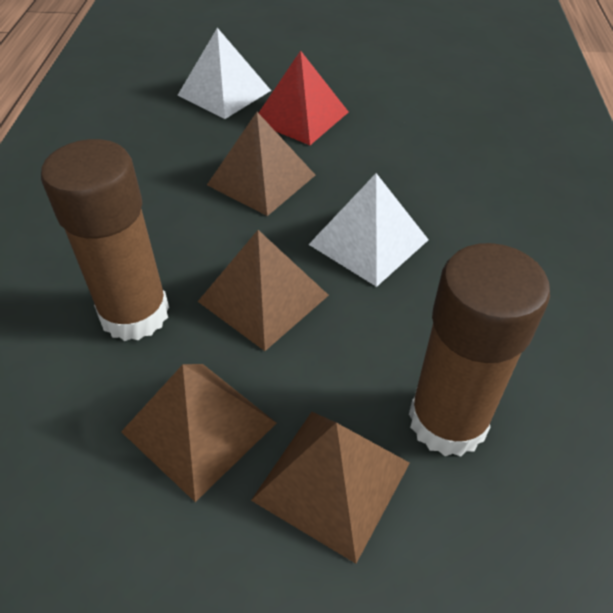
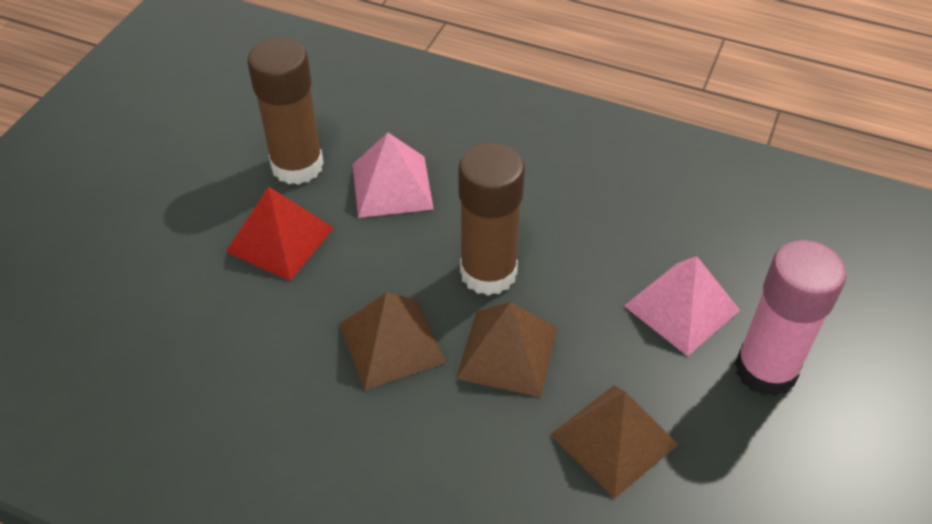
brown pyramid: [121,364,276,502] [198,230,329,351] [207,112,315,216] [251,412,410,564] = 4 -> [339,292,446,390] [456,302,557,397] [550,385,678,499] = 3
pink glue stick: none = 0 -> [735,240,846,397] = 1
pink pyramid: none = 0 -> [352,132,434,218] [624,256,740,356] = 2
white pyramid: [178,28,271,119] [308,173,429,287] = 2 -> none = 0

